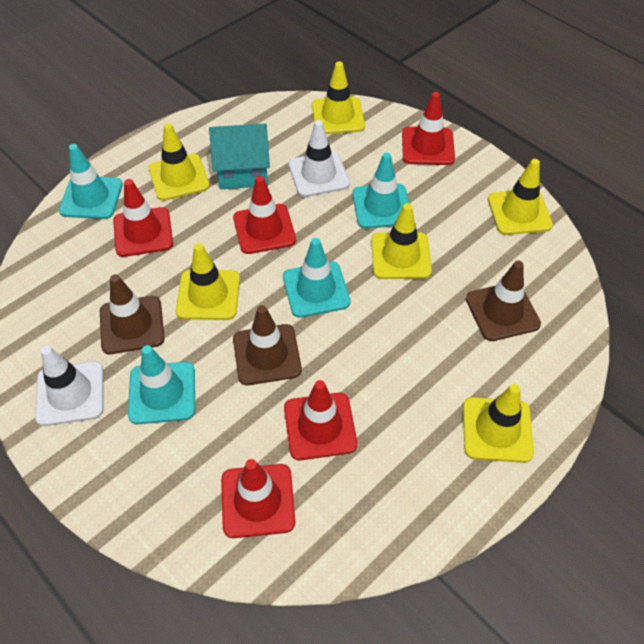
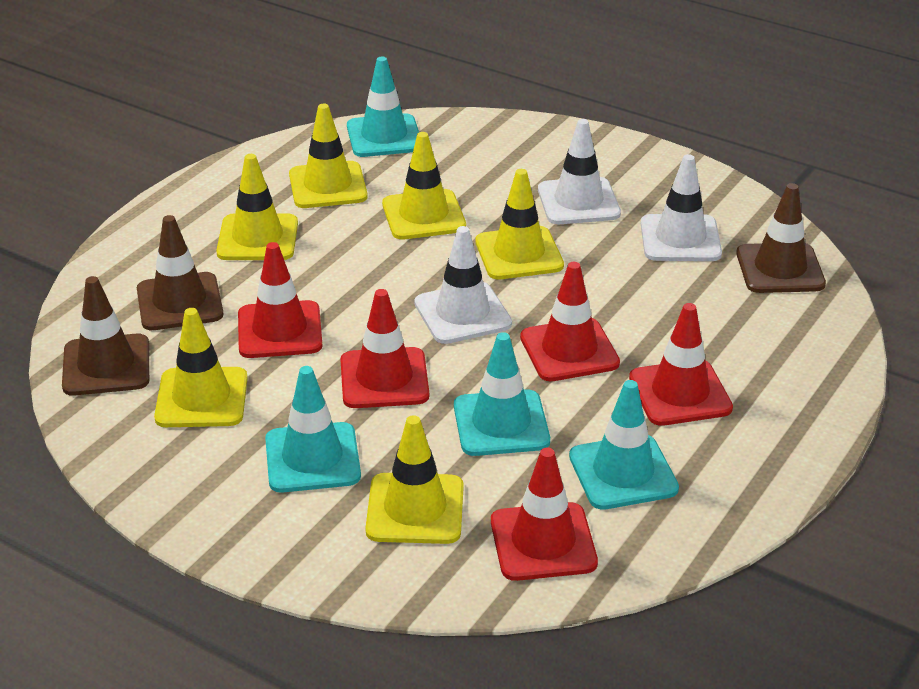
turquoise house: [209,124,270,189] = 1 -> none = 0
white traffic cone: [35,346,104,426] [289,120,350,197] = 2 -> [414,226,512,344] [538,119,621,224] [641,154,722,261] = 3

